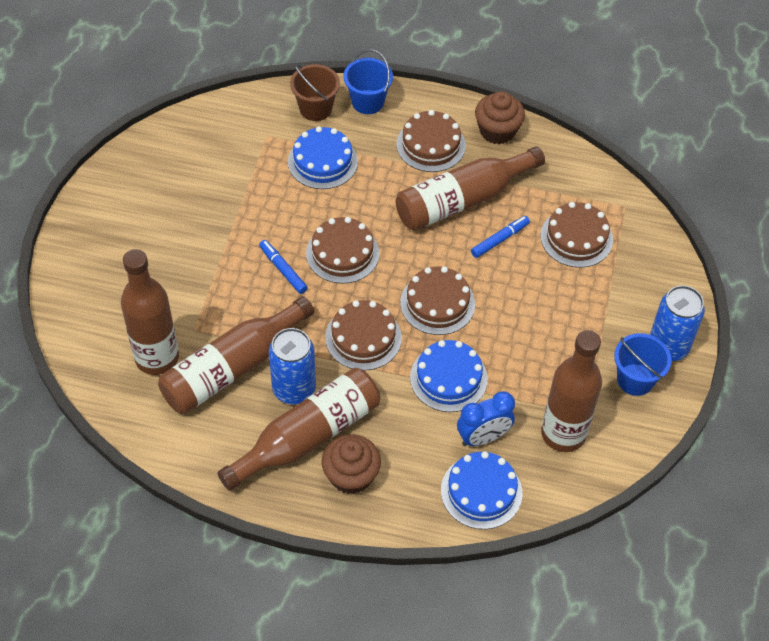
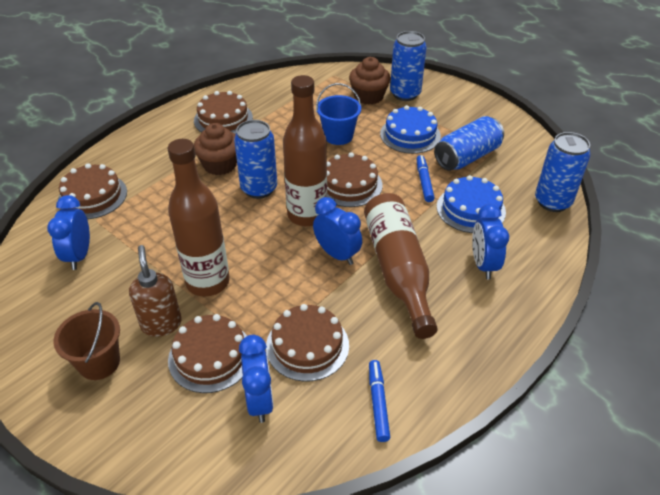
blue bucket: [344,49,393,114] [614,333,672,396] = 2 -> [316,83,361,145] = 1
blue cake: [288,126,358,189] [410,340,488,412] [441,451,522,529] = 3 -> [380,105,441,154] [437,175,506,233] = 2
blue can: [269,328,316,404] [650,285,705,361] = 2 -> [234,120,277,199] [390,31,427,101] [434,116,504,171] [535,132,590,212] = 4
blue clock: [457,391,515,446] = 1 -> [47,195,90,270] [239,335,274,423] [313,197,362,265] [472,204,509,279] = 4
brown bottle: [121,249,179,375] [158,296,314,414] [217,368,380,491] [396,146,545,231] [541,330,602,452] = 5 -> [168,139,230,297] [283,75,327,226] [364,193,438,339] = 3
brown soap dispenser: none = 0 -> [129,245,182,337] = 1

